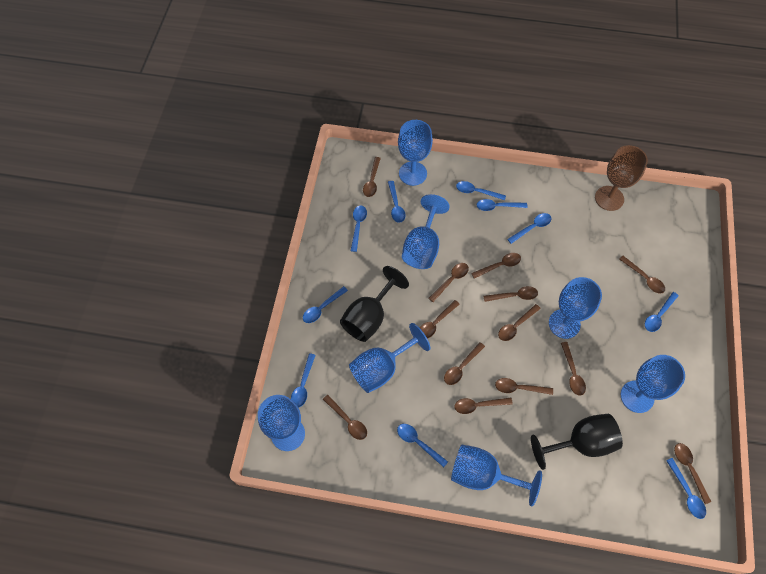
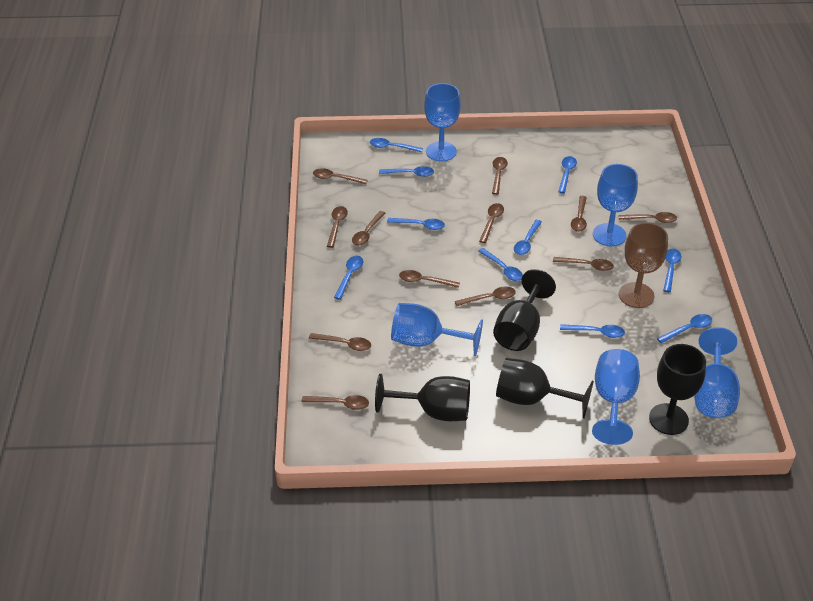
black goblet: [340,266,409,342] [531,414,623,470] = 2 -> [375,374,470,421] [493,269,556,351] [496,358,594,419] [649,344,706,435] = 4
blue goblet: [258,395,305,451] [349,323,430,393] [398,120,433,186] [402,194,450,269] [451,444,542,506] [549,277,602,339] [621,355,685,413] = 7 -> [391,303,483,356] [424,83,461,161] [592,349,640,445] [593,164,638,247] [694,327,740,418] = 5
brown spoon: [323,395,367,440] [363,157,381,197] [420,300,460,339] [428,263,469,302] [444,342,485,385] [454,398,513,414] [471,253,521,279] [483,286,538,302] [495,378,553,395] [498,304,541,341] [561,342,586,396] [619,256,665,294] [674,443,711,504] = 13 -> [302,395,369,410] [309,333,371,351] [313,168,368,184] [327,206,348,248] [352,211,385,246] [399,270,460,288] [455,286,516,306] [479,203,504,243] [492,157,508,195] [553,257,614,271] [571,196,587,232] [618,212,677,223] = 12

